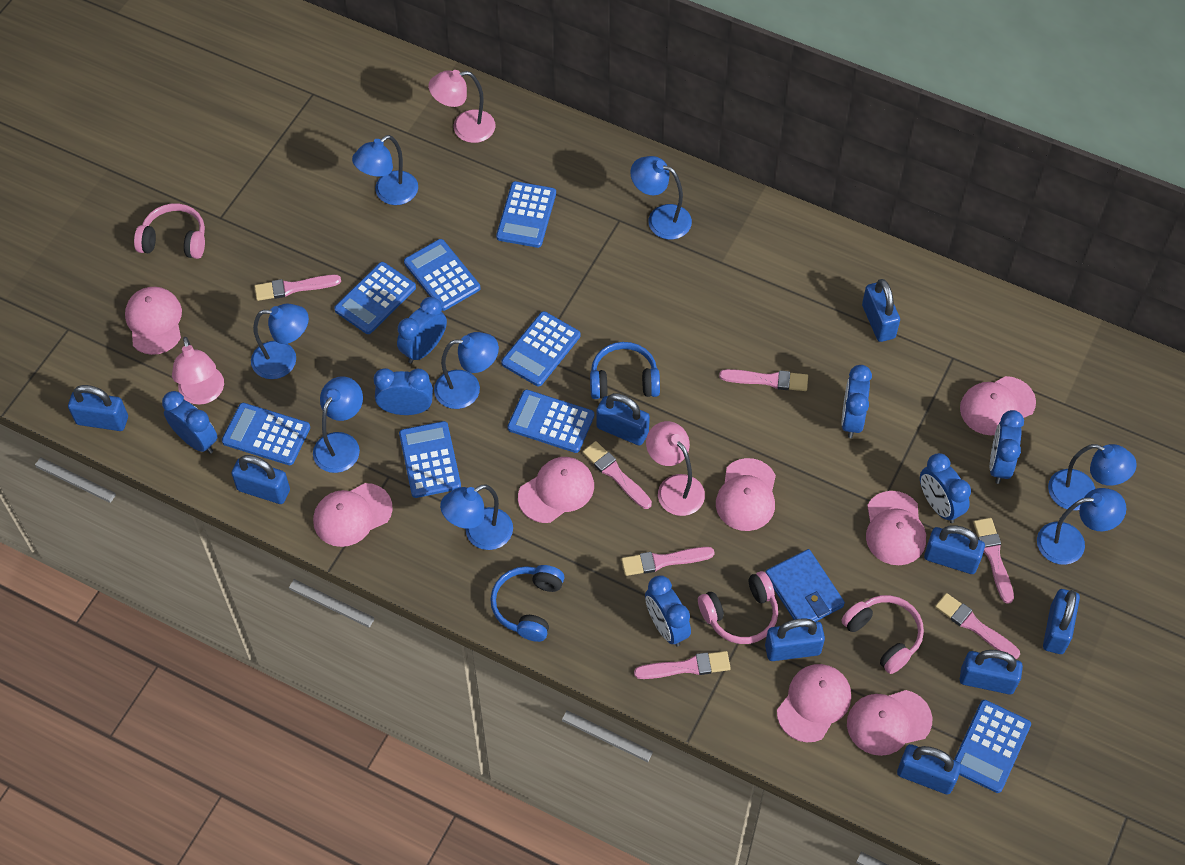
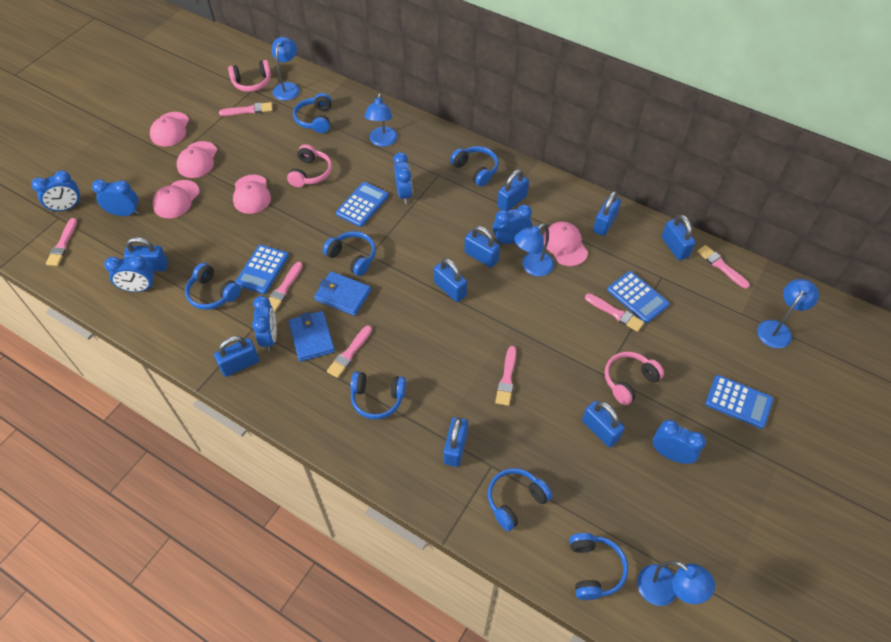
blue calculator: [222,403,310,465] [334,262,416,334] [399,421,461,498] [404,239,481,311] [496,181,556,248] [501,311,581,386] [507,390,594,453] [954,700,1031,793] = 8 -> [235,245,289,294] [336,182,389,227] [607,271,670,323] [705,375,773,429] = 4
blue headphones: [490,565,564,642] [590,342,660,399] = 2 -> [185,263,241,310] [293,93,332,133] [323,231,376,276] [350,371,406,419] [450,146,499,186] [488,468,552,531] [570,533,628,600] = 7
blue lamp: [251,304,309,379] [313,376,363,473] [352,135,418,205] [434,332,499,409] [440,484,513,550] [630,156,692,239] [1037,488,1126,565] [1048,444,1137,510] = 8 -> [272,37,300,101] [364,93,397,147] [514,223,554,276] [637,561,715,606] [757,279,819,348] = 5
blue wallet: [766,549,845,622] = 1 -> [288,311,335,362] [314,271,371,316] = 2
pink cap: [125,287,182,355] [313,483,393,547] [518,457,594,523] [716,458,776,531] [777,664,851,742] [847,690,932,756] [866,491,926,565] [960,376,1036,435] = 8 -> [150,112,189,146] [153,180,200,218] [177,141,217,178] [233,175,271,214] [543,221,588,266] = 5
pink lamp: [172,337,224,405] [428,70,496,143] [646,421,705,516] = 3 -> none = 0

